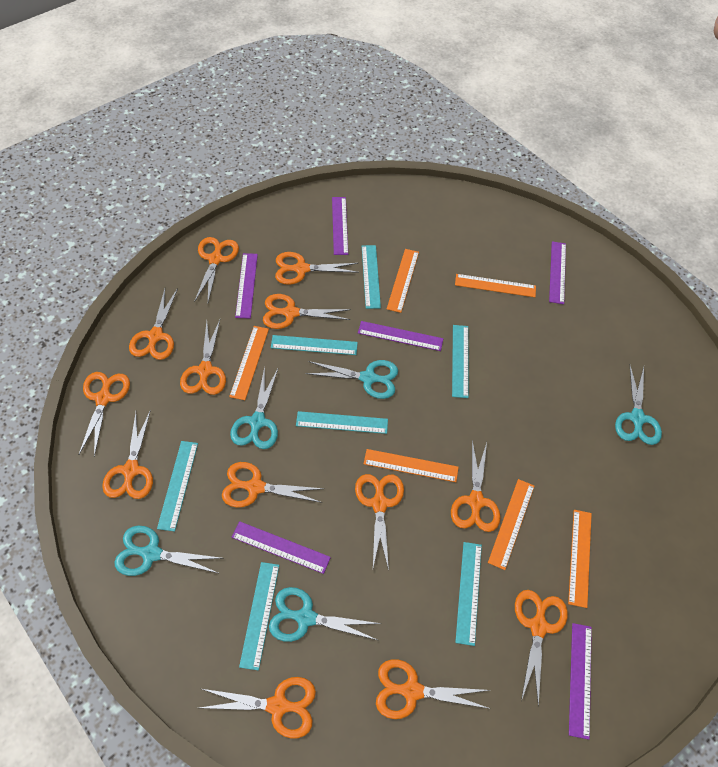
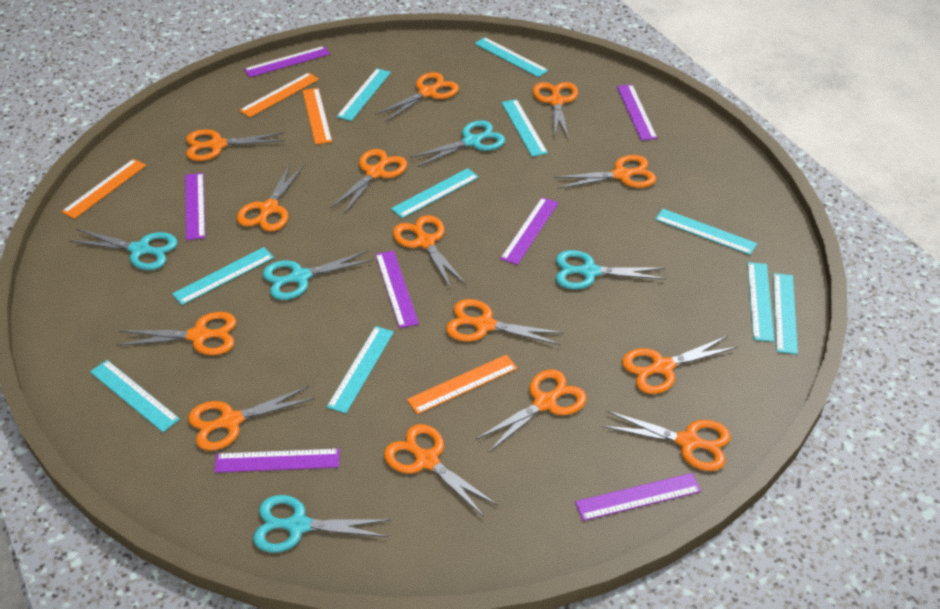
orange ruler: [229,326,269,400] [364,449,459,482] [387,249,419,313] [455,274,536,297] [488,479,534,570] [568,510,592,608] = 6 -> [61,159,146,219] [239,72,319,118] [302,88,332,144] [407,355,517,414] = 4
orange scissors: [79,372,130,457] [102,410,153,499] [129,288,178,360] [180,320,226,395] [194,237,239,302] [199,677,316,738] [222,462,324,508] [263,294,351,329] [275,252,359,285] [355,474,404,570] [376,659,491,719] [451,440,500,532] [515,590,568,706] = 13 -> [117,312,236,355] [186,129,285,161] [188,386,315,451] [237,164,304,232] [330,149,407,214] [375,72,459,122] [384,424,498,517] [393,215,466,289] [446,299,564,345] [476,370,586,452] [533,82,578,140] [553,155,656,189] [602,411,731,471] [622,336,738,394] = 14
purple ruler: [232,521,331,574] [235,253,258,318] [332,197,348,255] [358,321,443,351] [549,241,566,304] [569,623,592,740] = 6 -> [185,173,205,240] [214,449,340,473] [244,46,330,78] [375,251,419,328] [500,197,558,265] [575,473,701,521] [617,84,657,141] = 7
turquoise ruler: [157,441,198,532] [239,562,279,671] [271,335,358,355] [296,411,388,434] [362,245,381,309] [452,325,468,398] [455,542,482,646] = 7 -> [90,360,180,432] [172,247,274,305] [327,326,394,414] [337,68,391,121] [391,168,479,218] [474,37,549,77] [501,99,548,157] [655,209,757,255] [747,262,774,342] [773,273,798,354] = 10

